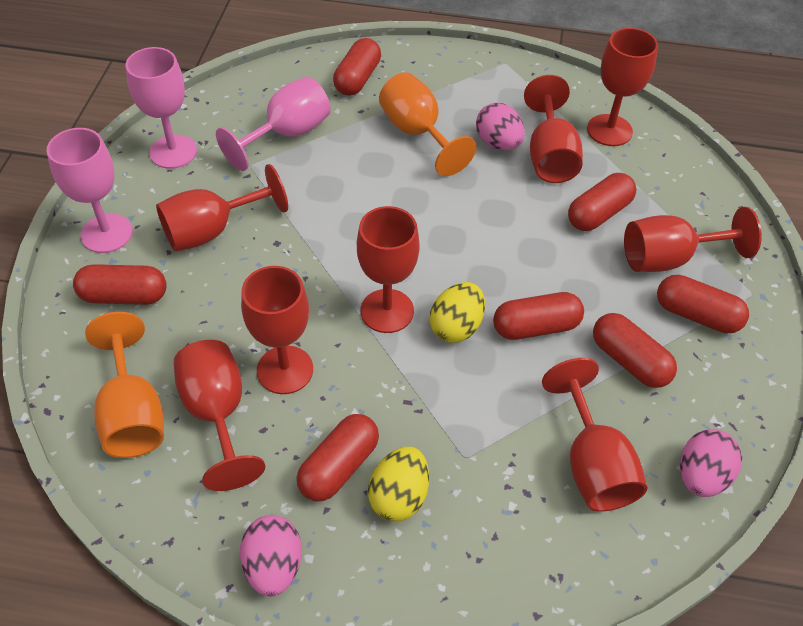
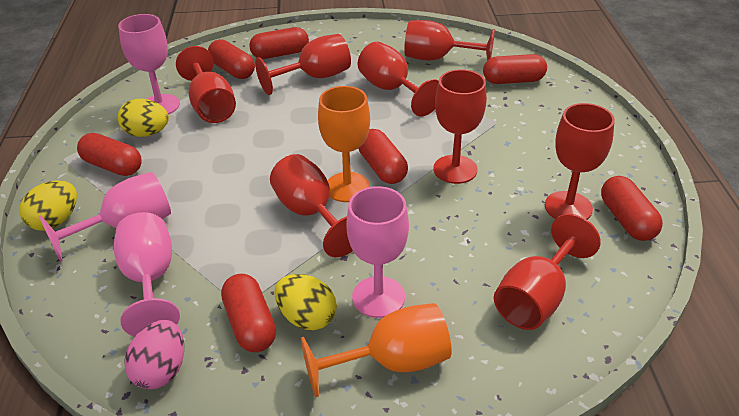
pink egg: [240,515,302,597] [476,103,525,150] [680,429,742,497] = 3 -> [124,320,184,389] = 1
pink goblet: [47,128,133,253] [126,47,197,169] [216,76,331,171] = 3 -> [39,172,171,262] [114,212,180,337] [118,14,180,115] [347,186,409,318] = 4
yellow egg: [368,447,429,521] [430,282,485,343] = 2 -> [19,180,77,231] [118,99,169,137] [274,274,337,330] = 3

